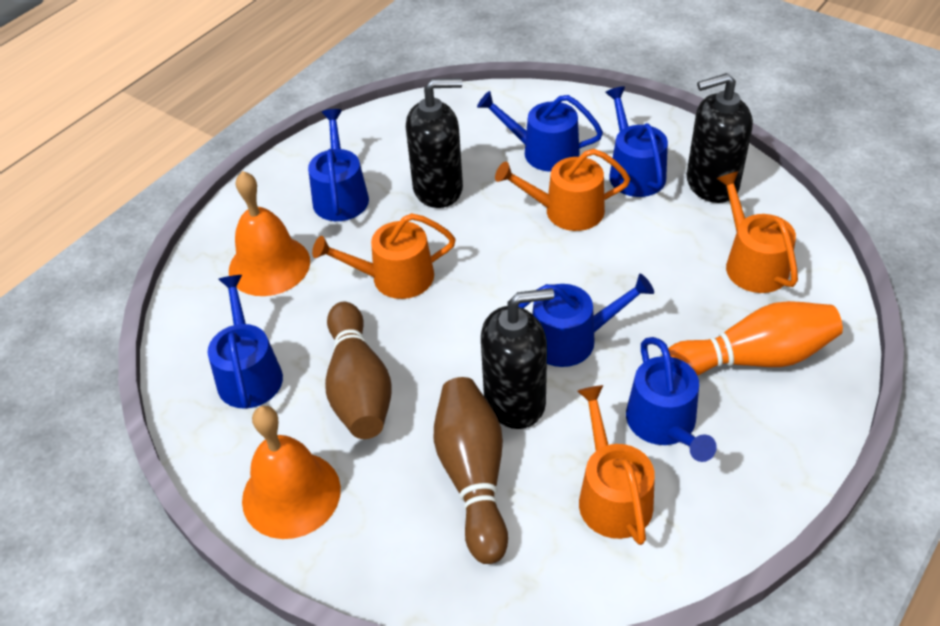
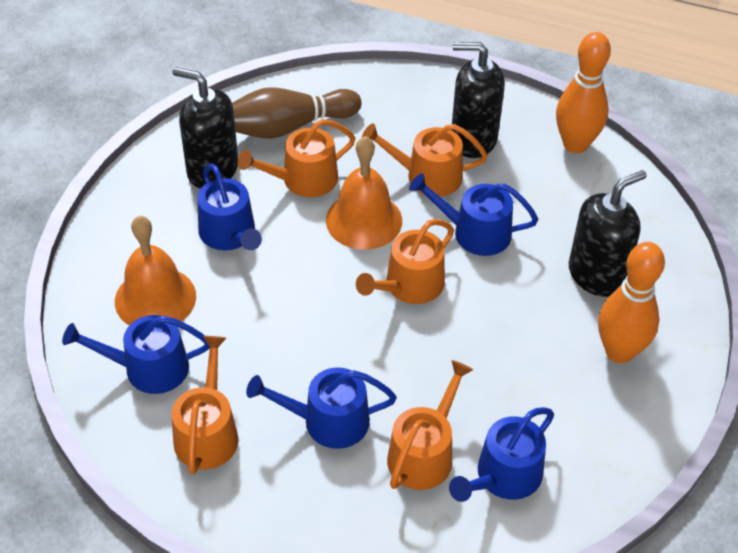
blue watering can: [208,275,283,409] [308,109,369,221] [477,91,603,172] [518,274,654,367] [605,86,668,197] [626,337,717,462] = 6 -> [62,315,210,394] [197,164,262,250] [246,367,397,449] [409,173,538,256] [449,407,554,502] = 5
brown bowling pin: [325,302,391,439] [434,377,508,564] = 2 -> [232,87,361,139] = 1
orange bowling pin: [668,301,843,376] = 1 -> [556,32,611,153] [598,242,665,363] = 2
orange watering can: [312,213,456,299] [495,149,630,231] [577,385,655,545] [716,171,798,293] = 4 -> [171,336,239,475] [238,119,355,197] [356,219,454,304] [362,123,488,197] [387,360,473,490] = 5

